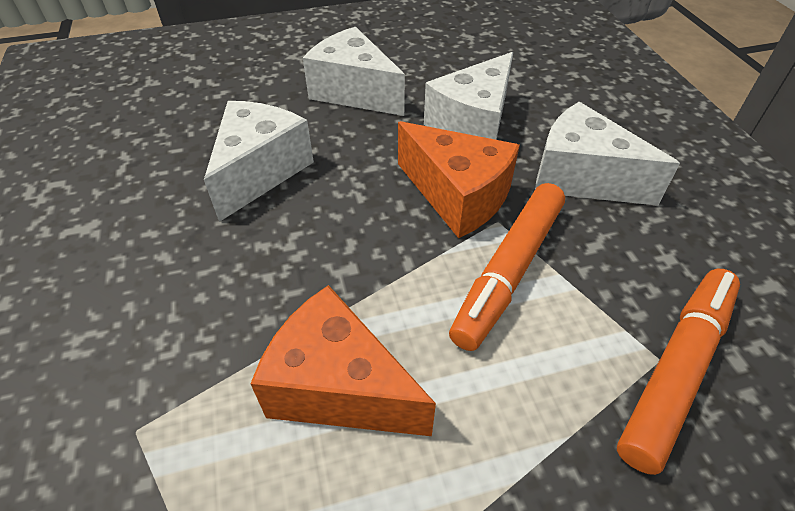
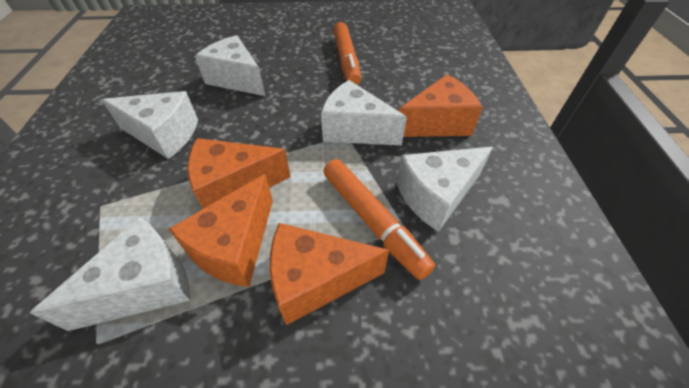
orange cheese: [251,285,436,436] [398,121,520,238] = 2 -> [169,174,273,287] [187,138,291,209] [270,223,389,325] [399,74,483,137] = 4
white cheese: [204,101,314,222] [303,27,405,116] [424,52,513,140] [535,102,680,206] = 4 -> [30,217,190,331] [102,91,198,159] [195,35,265,96] [321,80,407,145] [396,147,493,232] = 5

